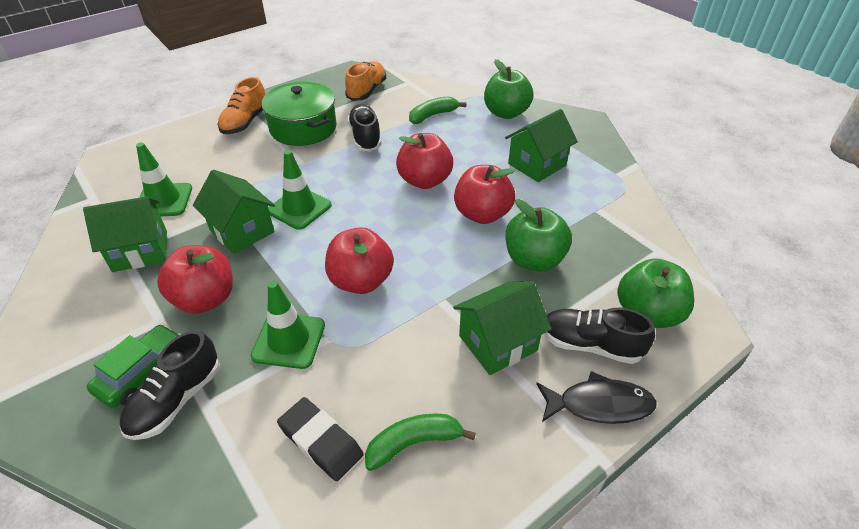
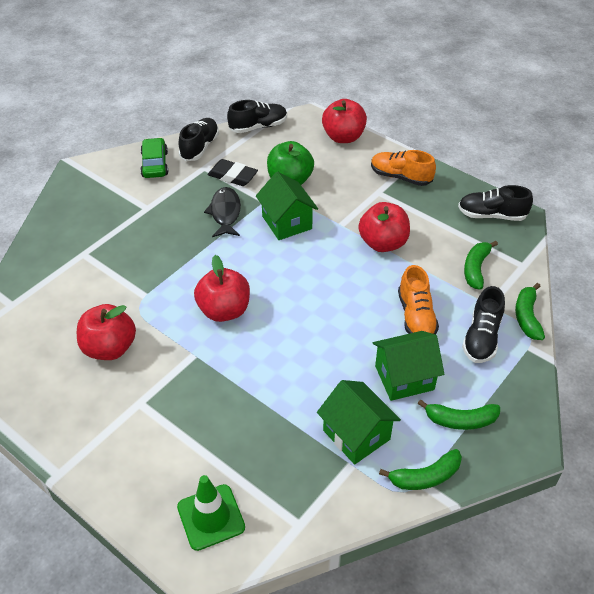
black shoe: [120,330,220,440] [347,104,381,151] [544,308,655,364] = 3 -> [179,118,219,161] [227,100,287,133] [458,185,533,221] [462,286,505,363] = 4
green apple: [484,59,534,119] [506,199,572,272] [617,258,694,328] = 3 -> [267,141,314,185] = 1
green banana: [365,413,476,471] [409,97,466,124] = 2 -> [379,449,462,490] [418,399,500,430] [464,241,498,290] [515,283,545,340] = 4
green house: [83,196,167,272] [193,170,275,254] [453,281,552,375] [505,109,578,182] = 4 -> [256,171,318,240] [317,380,401,465] [373,331,444,401] = 3
green pot: [262,82,337,146] = 1 -> none = 0
green traffic cone: [136,142,192,216] [251,281,325,369] [268,150,332,230] = 3 -> [177,475,245,551] = 1

